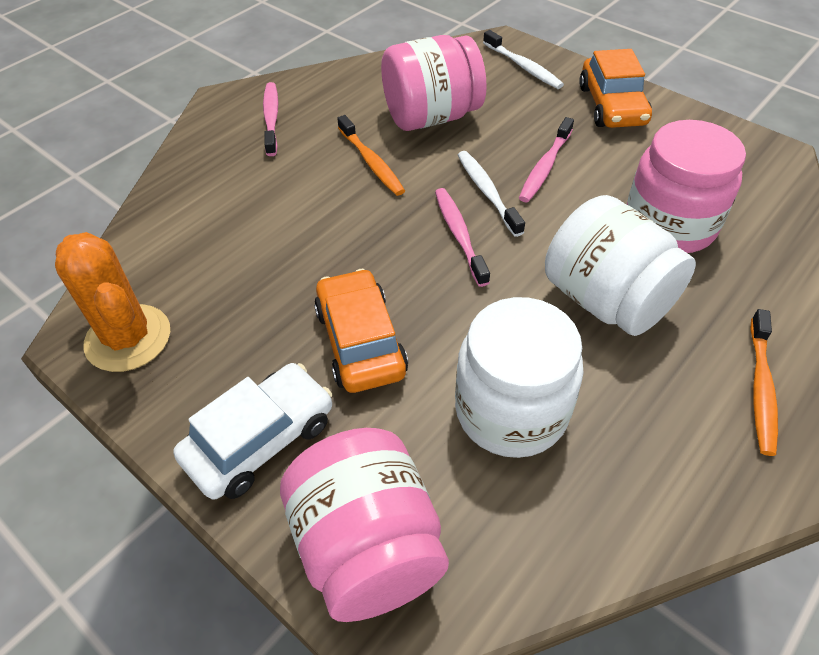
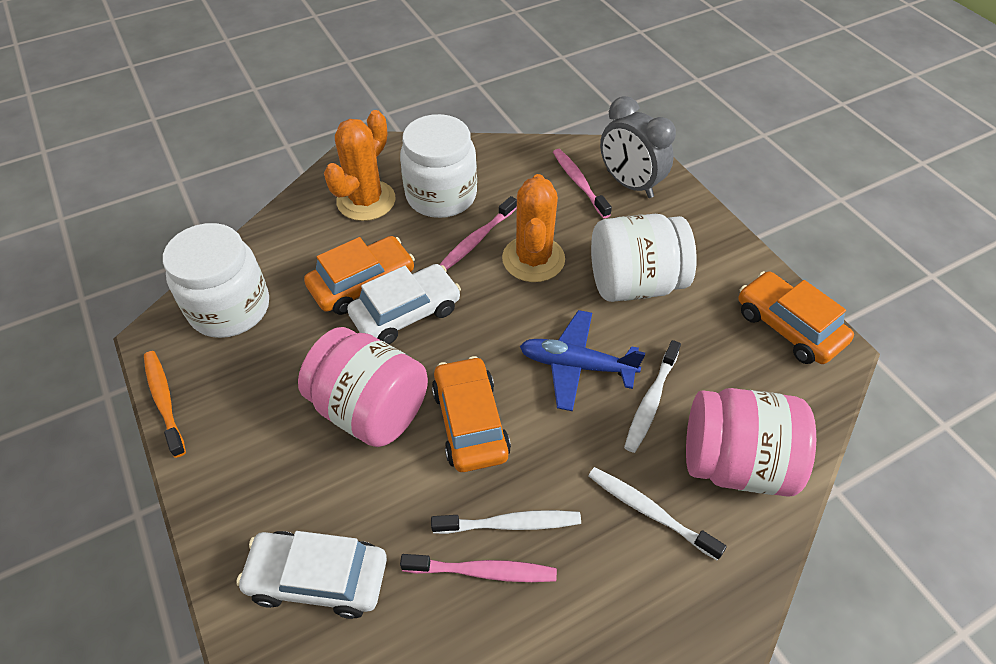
blue plane: none = 0 -> [520,310,645,411] = 1
grey clock: none = 0 -> [600,96,676,198] = 1
orange cactus: [55,232,170,372] = 1 -> [324,110,396,221] [502,174,565,282] = 2
orange car: [314,269,408,393] [579,49,652,128] = 2 -> [304,236,415,315] [432,356,511,472] [738,271,854,364] = 3
orange toothbrush: [337,115,405,196] [750,309,778,456] = 2 -> [144,351,186,458] = 1
pink jar: [280,428,449,622] [381,35,487,131] [627,120,746,253] = 3 -> [298,327,428,447] [686,388,816,497] = 2
white car: [173,363,332,500] = 1 -> [236,531,387,619] [347,264,461,344] = 2
white jar: [455,297,584,458] [545,195,696,336] = 2 -> [163,223,269,338] [400,114,477,218] [591,214,697,302] = 3
white toothbrush: [458,151,525,237] [483,30,564,89] = 2 -> [431,510,581,534] [589,467,727,560] [624,340,681,453] = 3

